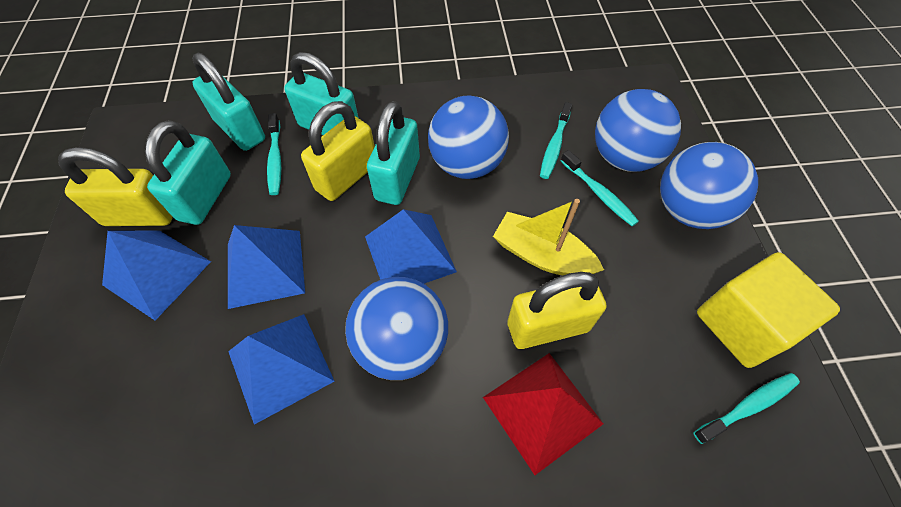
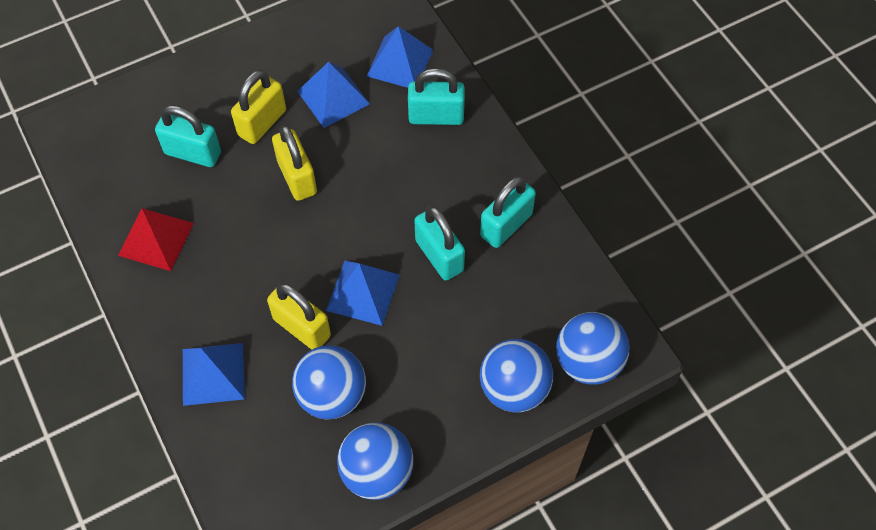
turquoise toothbrush: [267,113,281,195] [540,102,572,179] [561,150,639,226] [693,373,800,444] = 4 -> none = 0
yellow boat: [493,199,604,275] = 1 -> none = 0
yellow cube: [697,252,840,368] = 1 -> none = 0

